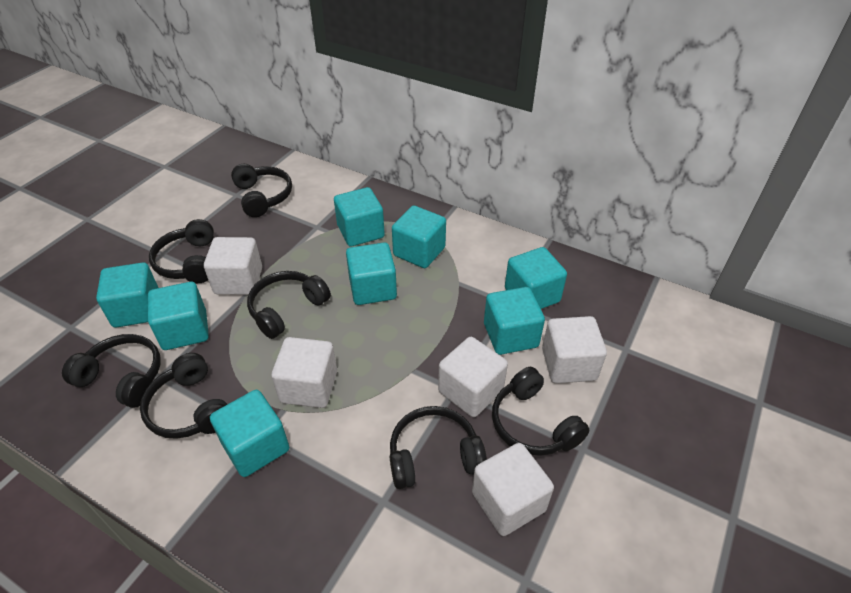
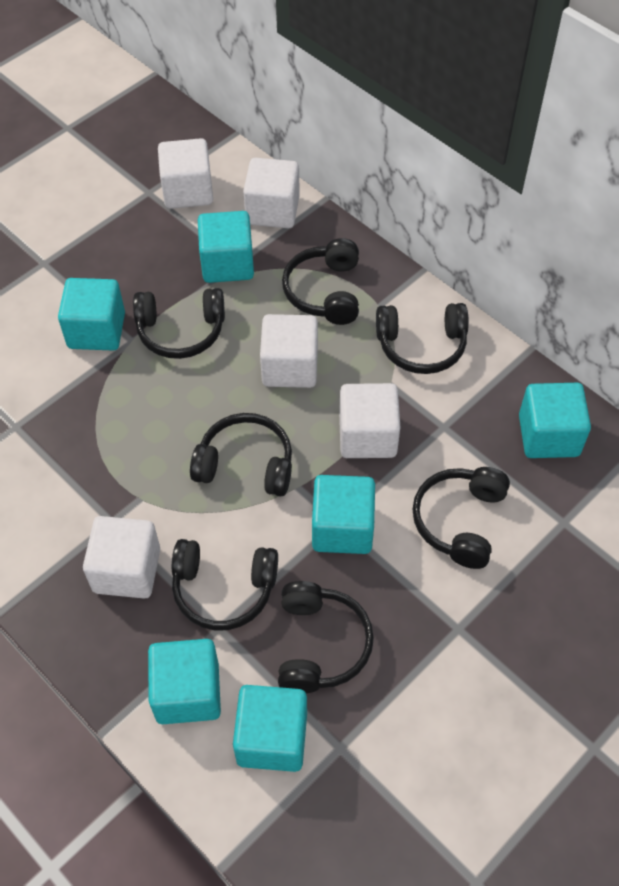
turquoise cube: [96,262,159,328] [148,282,209,350] [210,390,289,477] [334,187,385,247] [346,243,397,305] [392,206,446,268] [484,287,545,355] [505,247,567,309] = 8 -> [58,278,125,351] [148,639,221,724] [198,211,254,283] [233,685,307,772] [312,475,375,554] [519,383,591,458] = 6

